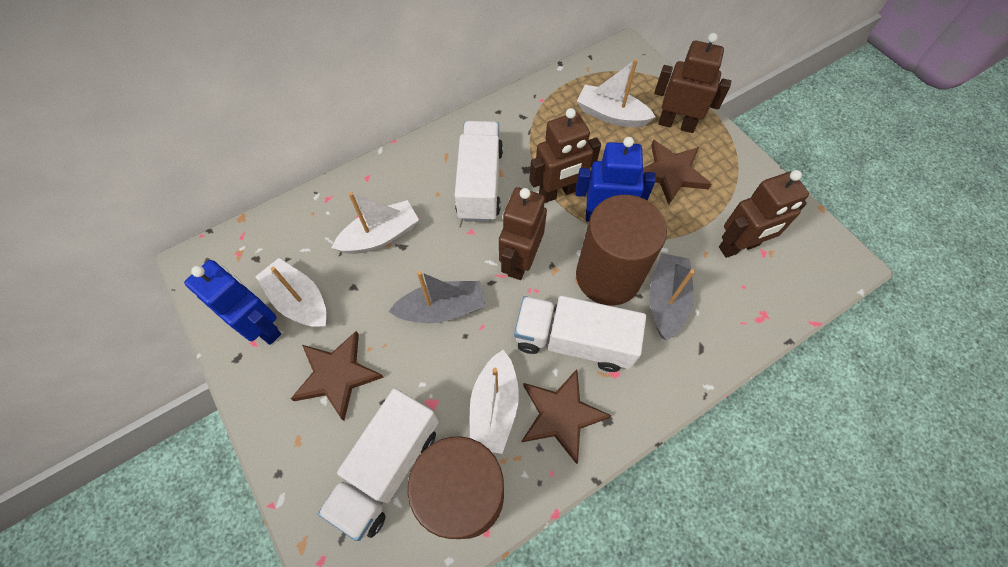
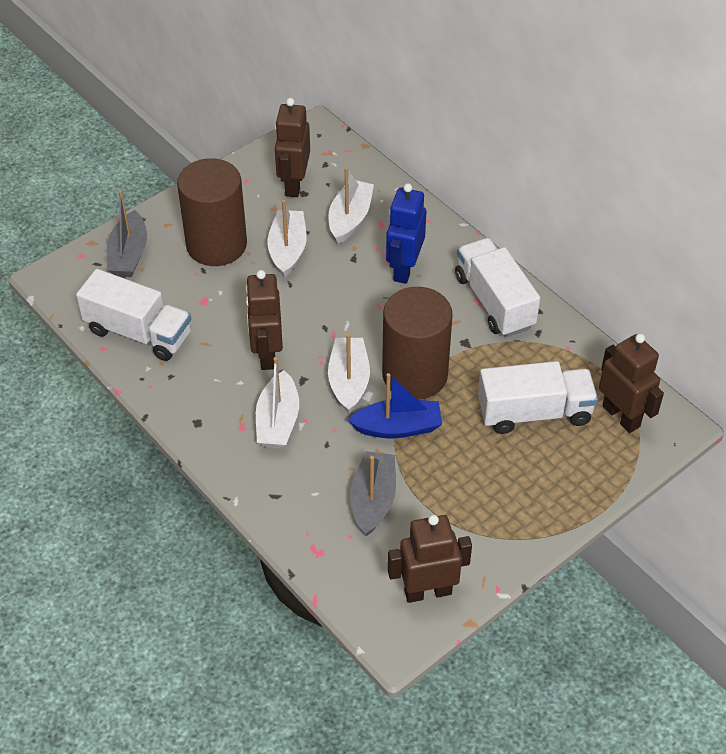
blue boat: none = 0 -> [348,373,442,438] = 1
blue robot: [184,260,281,345] [575,137,656,222] = 2 -> [386,183,426,284] = 1
brown star: [291,331,384,421] [521,369,611,464] [643,140,711,205] = 3 -> none = 0

